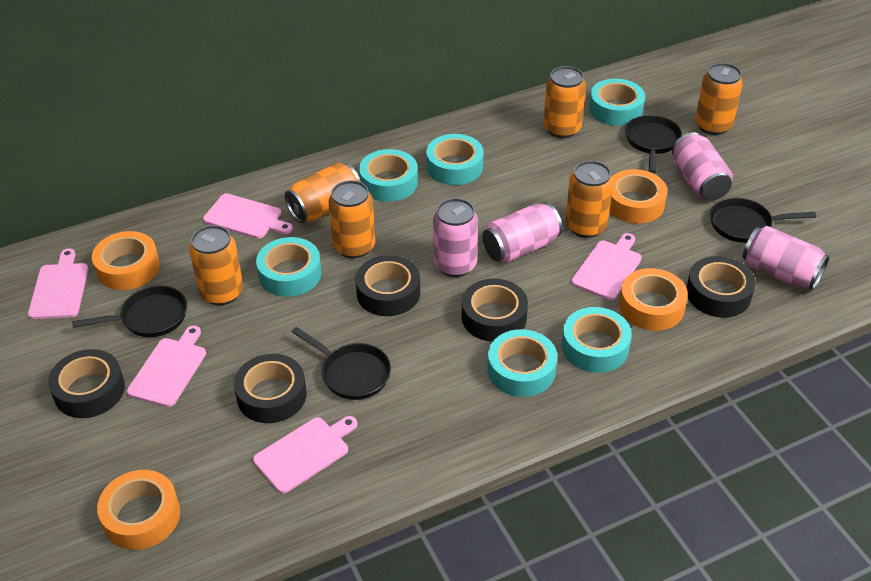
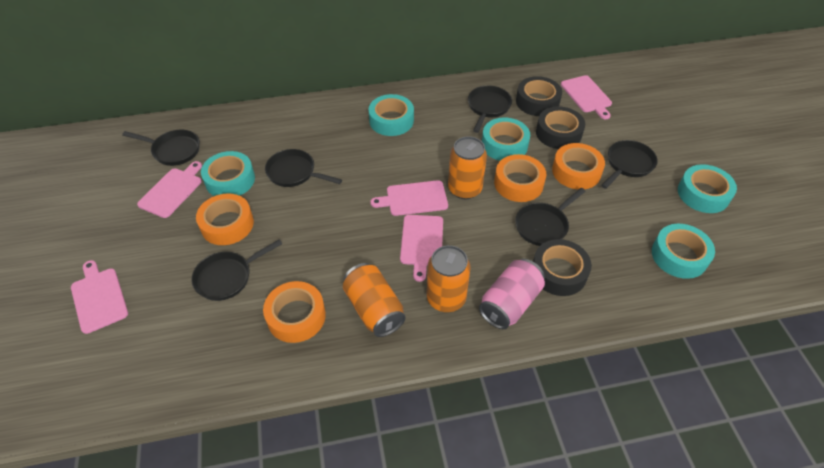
black pan: [72,285,187,337] [292,327,391,400] [625,115,682,173] [710,197,816,243] = 4 -> [122,130,200,166] [191,239,282,301] [265,149,342,187] [468,86,512,133] [515,188,586,246] [601,140,658,189] = 6
black tape: [48,349,125,418] [234,354,307,423] [355,255,420,316] [462,279,528,342] [686,256,756,318] = 5 -> [516,76,562,116] [533,239,592,296] [536,106,585,149] = 3
orange can: [189,225,243,305] [285,162,361,223] [329,180,375,258] [544,66,586,138] [566,161,613,238] [695,63,743,135] = 6 -> [343,263,406,337] [427,245,470,312] [448,136,487,199] = 3
pink can: [433,198,478,277] [482,203,562,263] [672,132,733,201] [743,226,829,290] = 4 -> [479,259,545,329] = 1
turquoise tape: [256,237,322,297] [359,149,418,202] [426,134,484,185] [487,329,557,397] [562,307,632,373] [589,79,645,126] = 6 -> [201,151,255,196] [368,94,414,136] [482,118,530,161] [652,224,715,279] [678,164,737,213] = 5

